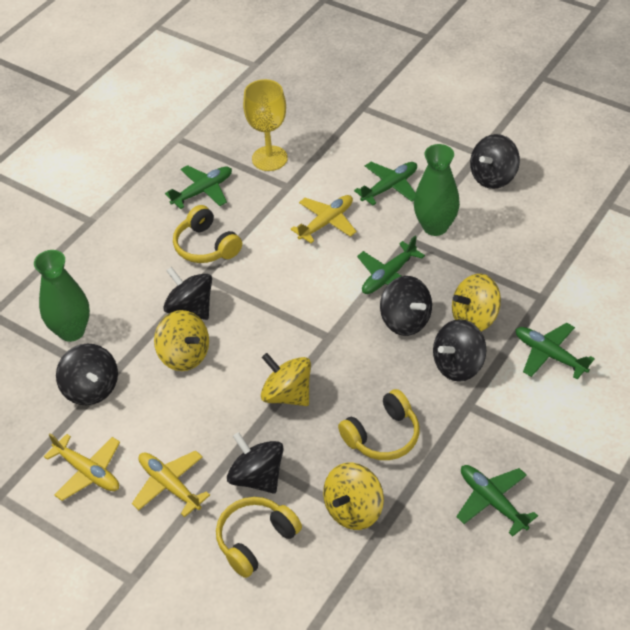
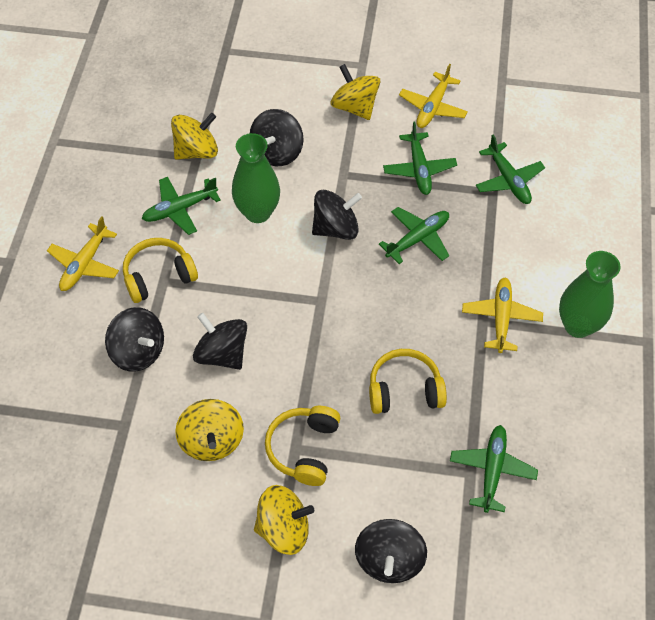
black spinning top: [56,343,118,405] [163,267,212,320] [227,432,284,494] [380,276,432,336] [433,319,486,382] [470,134,520,189] = 6 -> [105,307,164,372] [193,313,247,370] [250,109,304,166] [312,190,362,240] [355,519,427,583] = 5
yellow goblet: [243,79,288,171] = 1 -> none = 0

